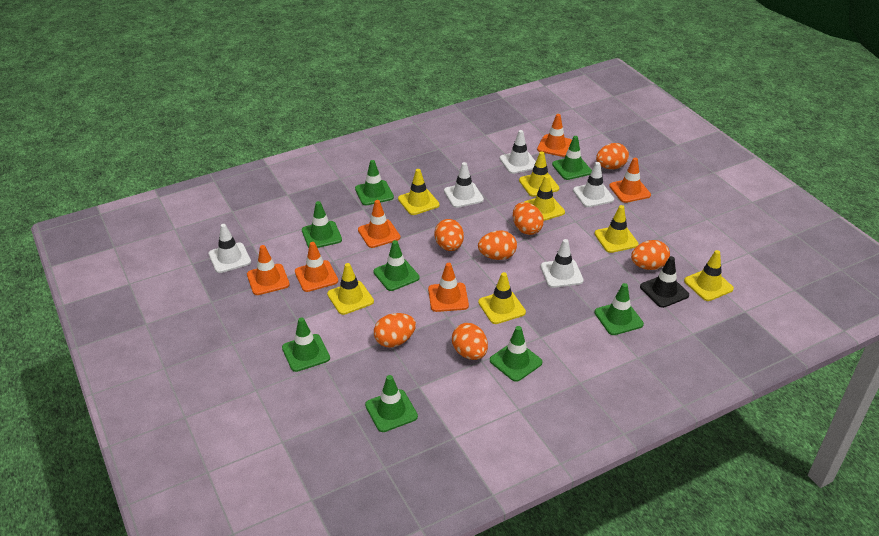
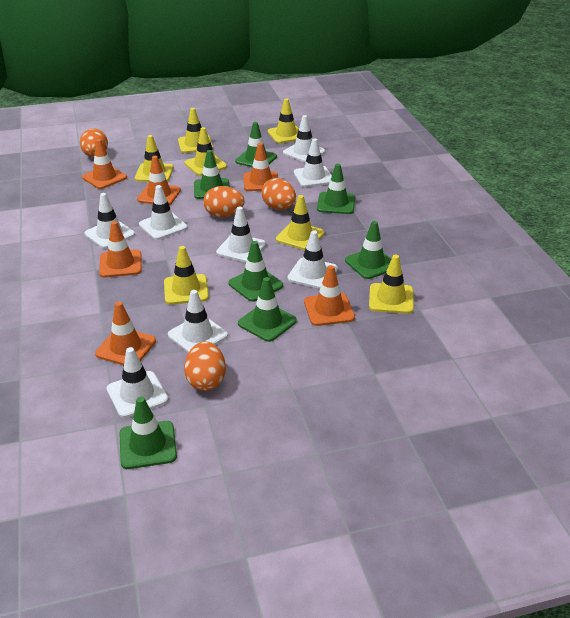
black traffic cone: [640,256,689,308] = 1 -> none = 0
green traffic cone: [282,317,330,372] [302,201,342,248] [355,160,394,205] [365,375,418,432] [373,240,420,291] [490,326,543,382] [552,136,592,180] [594,283,644,335] = 8 -> [119,397,177,469] [194,150,230,199] [228,241,283,302] [235,122,277,167] [238,277,297,342] [317,164,355,214] [345,221,391,279] = 7
orange egg: [374,313,416,348] [435,219,464,251] [452,323,488,360] [478,231,517,260] [513,202,544,235] [596,143,629,169] [631,240,670,270] = 7 -> [80,128,108,157] [184,341,226,391] [203,186,245,217] [261,178,296,210] = 4
white traffic cone: [209,224,251,273] [444,162,484,208] [500,130,536,174] [541,239,584,288] [573,162,614,207] = 5 -> [84,193,135,249] [107,347,168,418] [139,185,187,240] [168,290,228,353] [216,206,266,262] [283,115,325,162] [288,230,338,289] [294,138,332,187] = 8

